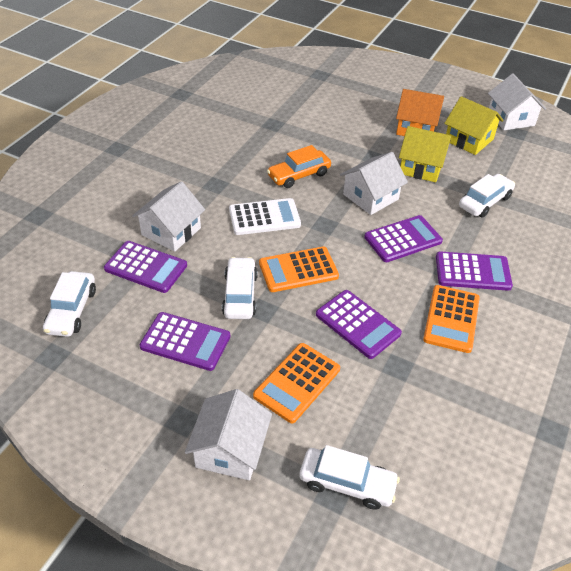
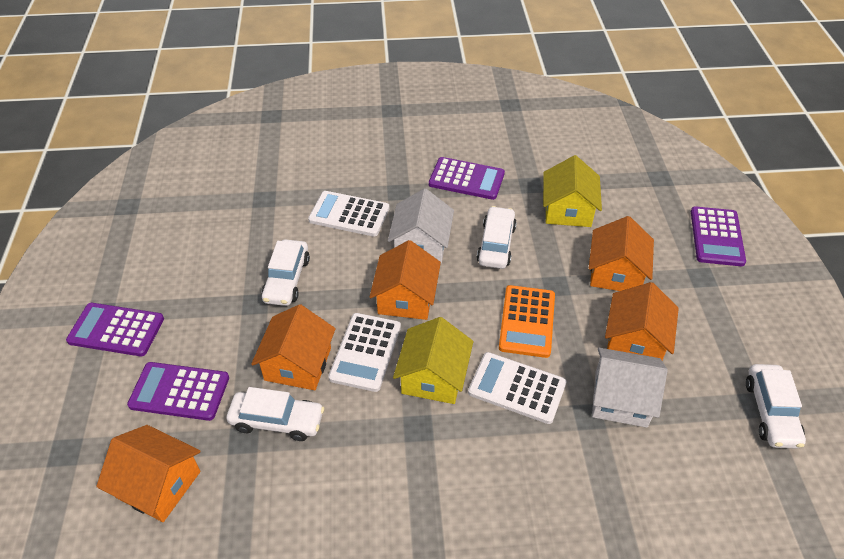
orange calculator: [253,343,340,423] [259,247,339,292] [423,285,480,353] = 3 -> [499,285,555,358] = 1
orange car: [267,145,331,188] = 1 -> none = 0
orange house: [396,89,444,136] = 1 -> [96,425,201,522] [251,304,336,390] [370,240,441,320] [589,216,654,291] [605,282,679,360] = 5
purple calculator: [104,241,187,293] [140,312,230,371] [316,290,402,359] [364,215,443,262] [436,251,513,291] = 5 -> [66,303,164,356] [127,362,229,421] [429,157,505,200] [691,207,746,266] = 4
white calculator: [229,198,301,235] = 1 -> [308,191,390,237] [328,313,401,392] [468,352,567,424] = 3
white house: [132,181,205,252] [185,389,272,480] [340,152,408,215] [488,74,546,130] = 4 -> [388,188,454,263] [592,348,668,428] = 2

